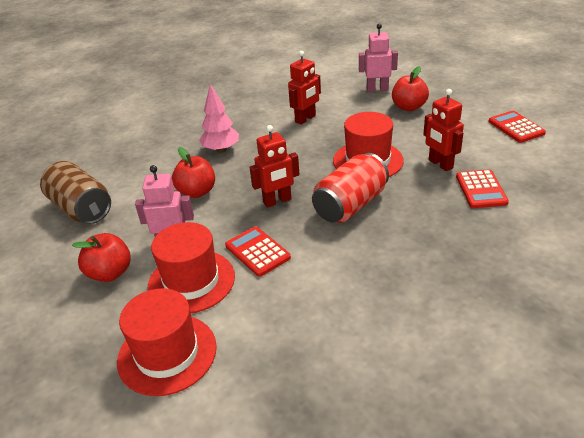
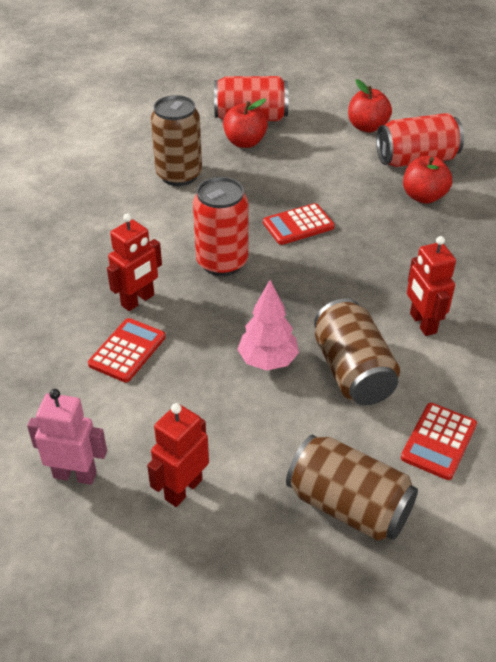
brown can: [40,161,111,224] = 1 -> [151,95,202,186] [286,434,418,541] [314,299,400,405] = 3
pink robot: [135,165,194,236] [359,23,398,92] = 2 -> [27,389,107,485] = 1
red can: [312,153,389,223] = 1 -> [193,177,248,276] [214,76,289,121] [376,113,464,167] = 3
red hat: [117,288,217,396] [147,222,235,313] [333,112,404,177] = 3 -> none = 0

